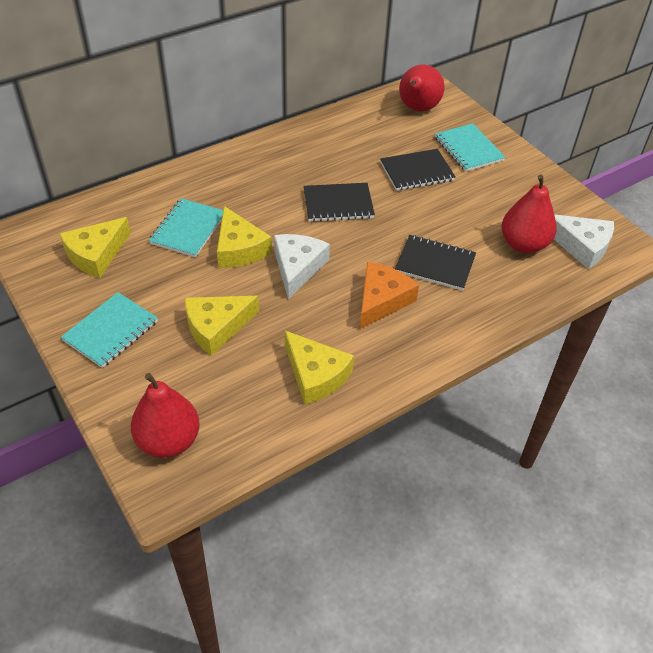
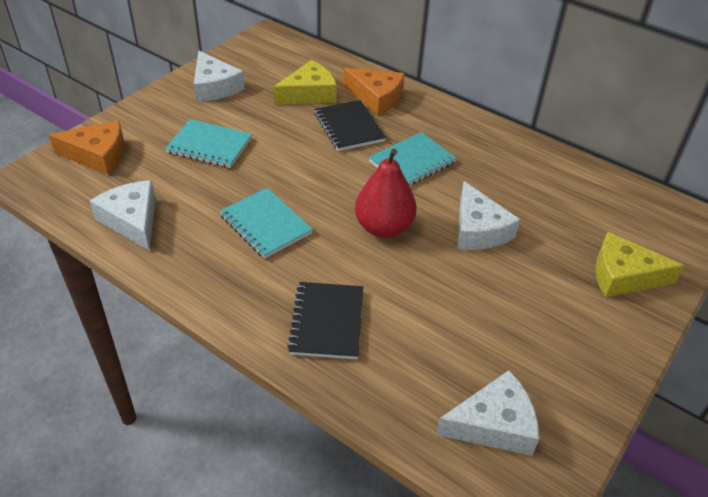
black notebook: [304,183,375,222] [380,149,455,191] [395,235,476,291] = 3 -> [287,282,363,359] [315,100,386,151] = 2
orange cheese: [360,262,419,329] = 1 -> [49,121,125,175] [343,68,404,115] = 2
red pear: [131,373,200,458] [399,65,444,111] [502,174,556,253] = 3 -> [355,149,417,238] = 1
white cheese: [274,234,330,299] [554,214,614,269] = 2 -> [90,180,156,251] [194,51,245,102] [436,370,539,456] [457,181,521,250] = 4
yellow cheese: [60,217,131,278] [185,296,259,356] [217,206,272,268] [285,331,354,405] = 4 -> [273,60,337,105] [595,232,685,297] = 2

